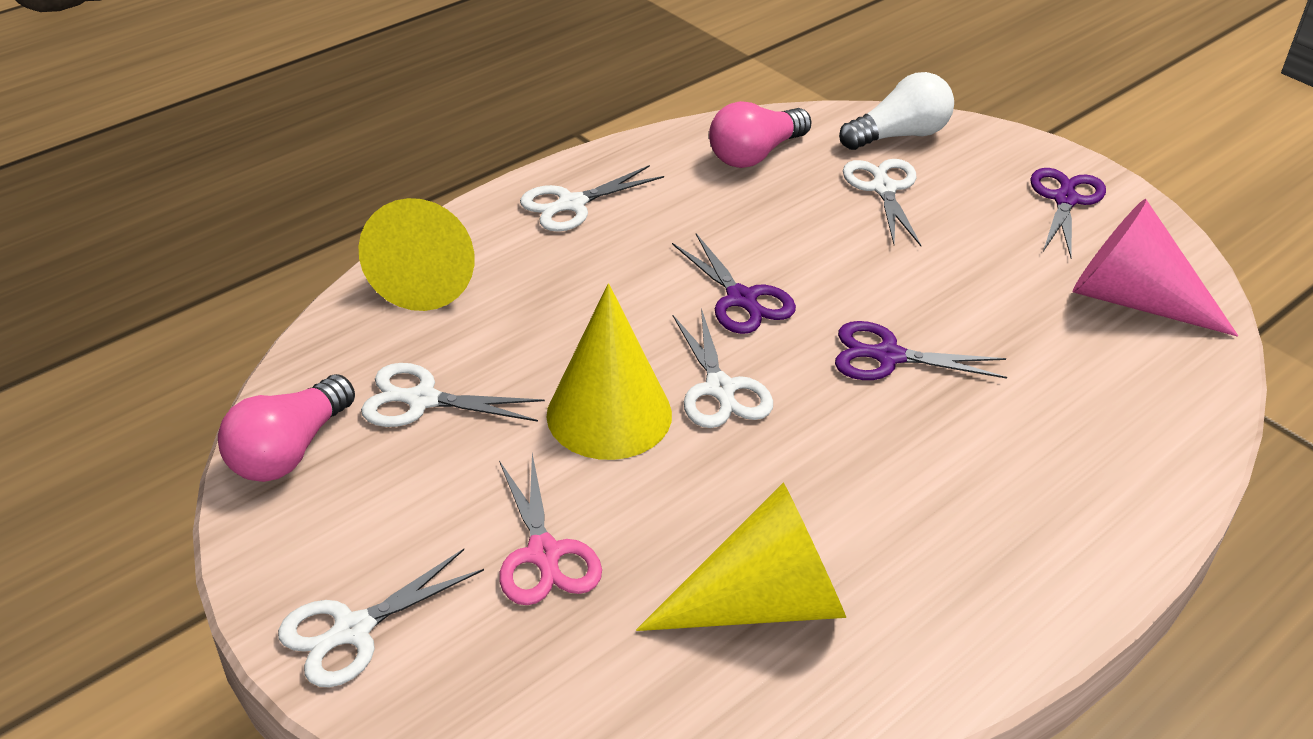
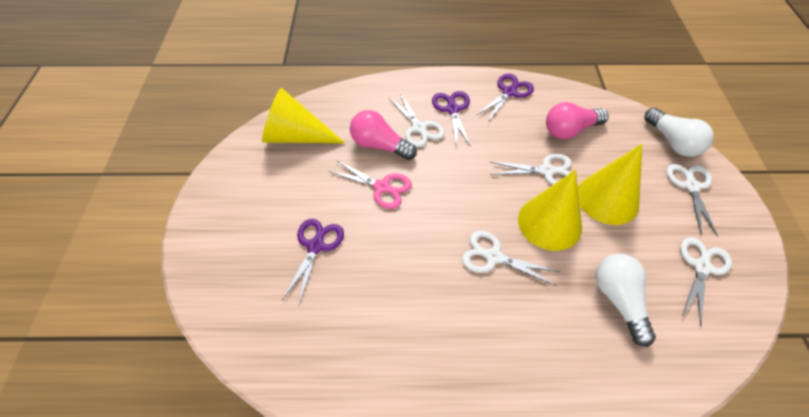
pink cone: [1072,199,1238,337] = 1 -> none = 0
white light bulb: [839,72,954,150] = 1 -> [595,254,656,347] [644,108,714,157] = 2

